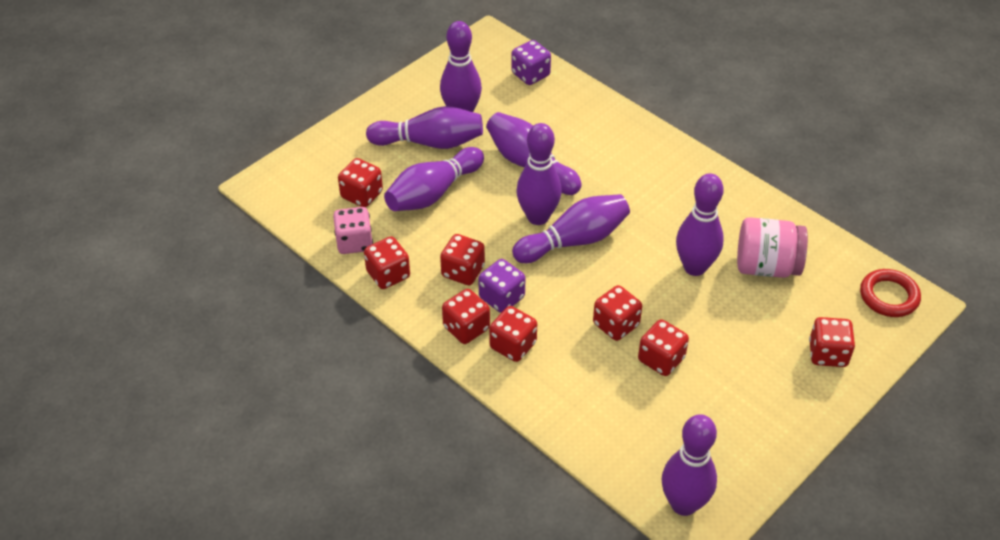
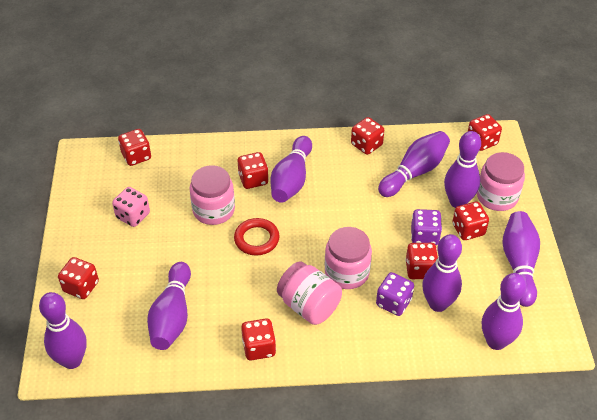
pink jar: [737,217,808,278] = 1 -> [190,165,235,225] [277,261,342,325] [325,227,372,289] [477,152,525,211] = 4

